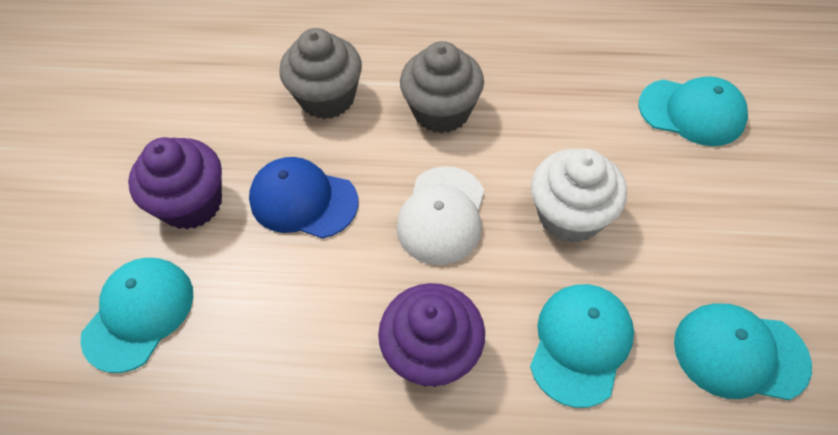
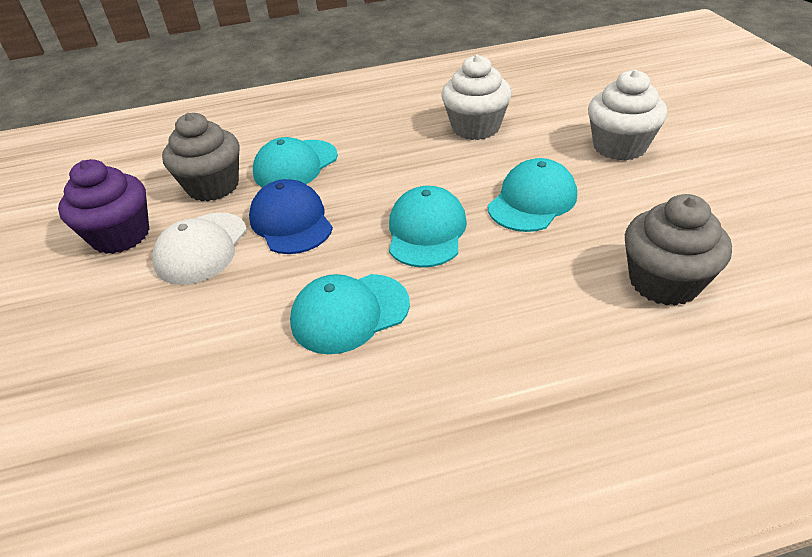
purple cupcake: [128,137,222,229] [378,283,485,387] = 2 -> [58,159,149,254] = 1
white cupcake: [531,149,627,243] = 1 -> [441,55,512,140] [588,69,667,161] = 2

